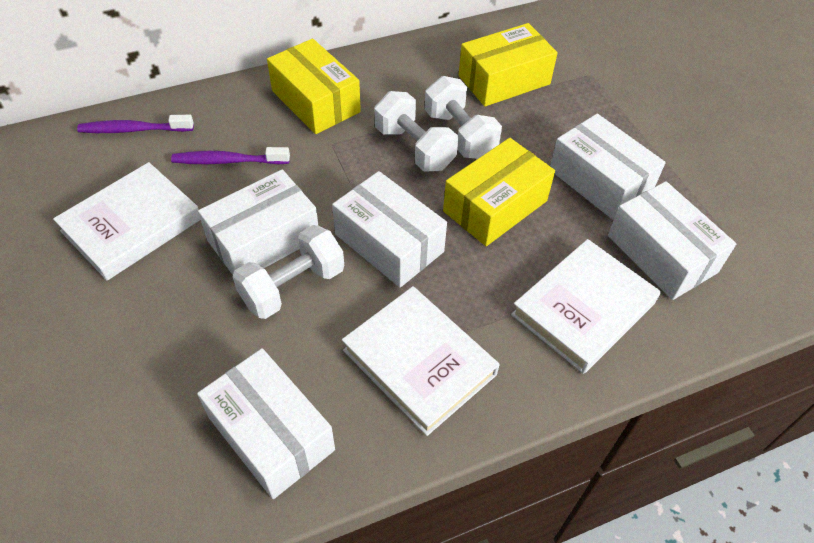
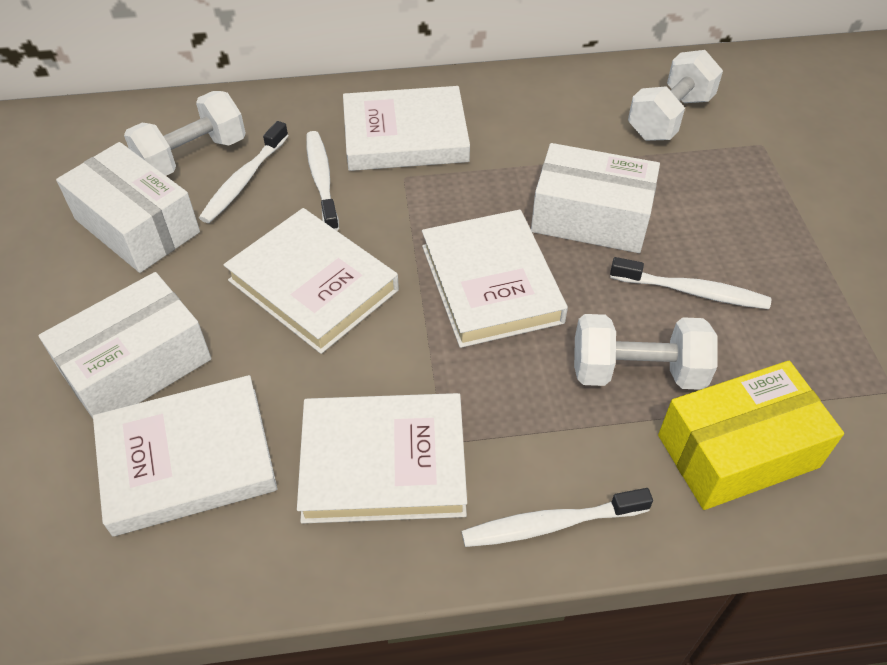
purple toothbrush: [77,115,194,133] [171,147,290,164] = 2 -> none = 0
white book: [53,162,200,281] [342,286,500,436] [511,239,661,374] = 3 -> [93,375,278,536] [224,208,399,354] [297,393,467,524] [343,86,470,171] [422,209,568,348] = 5
white box: [197,348,335,499] [198,169,318,275] [332,171,447,288] [550,114,666,220] [608,181,736,300] = 5 -> [38,272,211,418] [56,142,200,273] [531,143,660,253] = 3
white toothbrush: none = 0 -> [199,121,289,223] [306,131,339,231] [462,488,653,547] [610,257,771,309] = 4
yellow box: [267,39,361,134] [443,138,555,246] [459,23,558,106] = 3 -> [658,361,844,510] = 1

